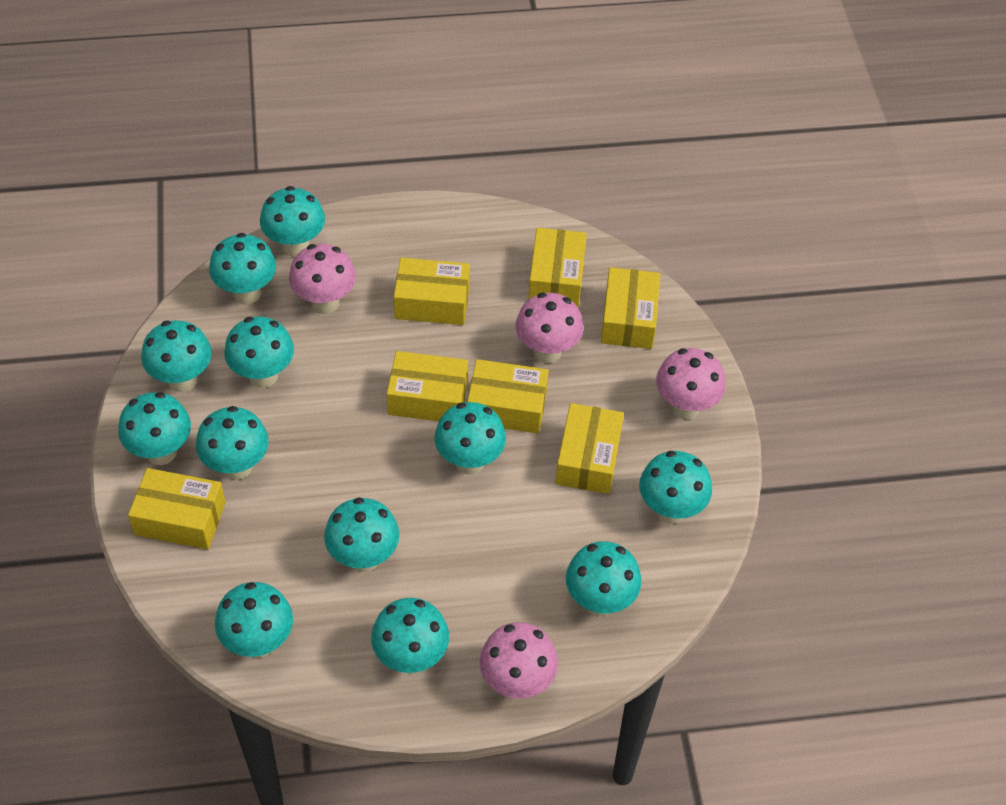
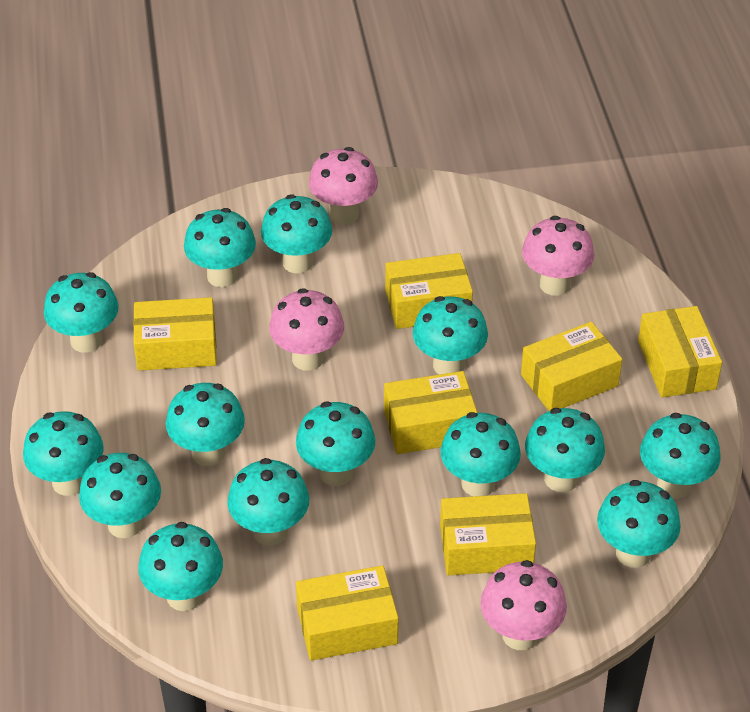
turquoise mushroom: [118,392,191,465] [141,320,212,392] [196,406,269,480] [209,233,276,304] [215,582,293,658] [224,316,294,388] [260,186,325,257] [324,497,400,572] [371,598,449,673] [434,402,506,474] [566,541,642,616] [639,451,712,524] = 12 -> [23,411,104,496] [44,272,119,353] [79,453,161,538] [138,522,223,611] [166,383,245,466] [184,208,256,287] [227,458,309,546] [261,194,332,273] [296,402,375,486] [413,296,488,375] [440,412,521,496] [525,408,605,492] [597,480,681,568] [640,413,720,498] = 14

